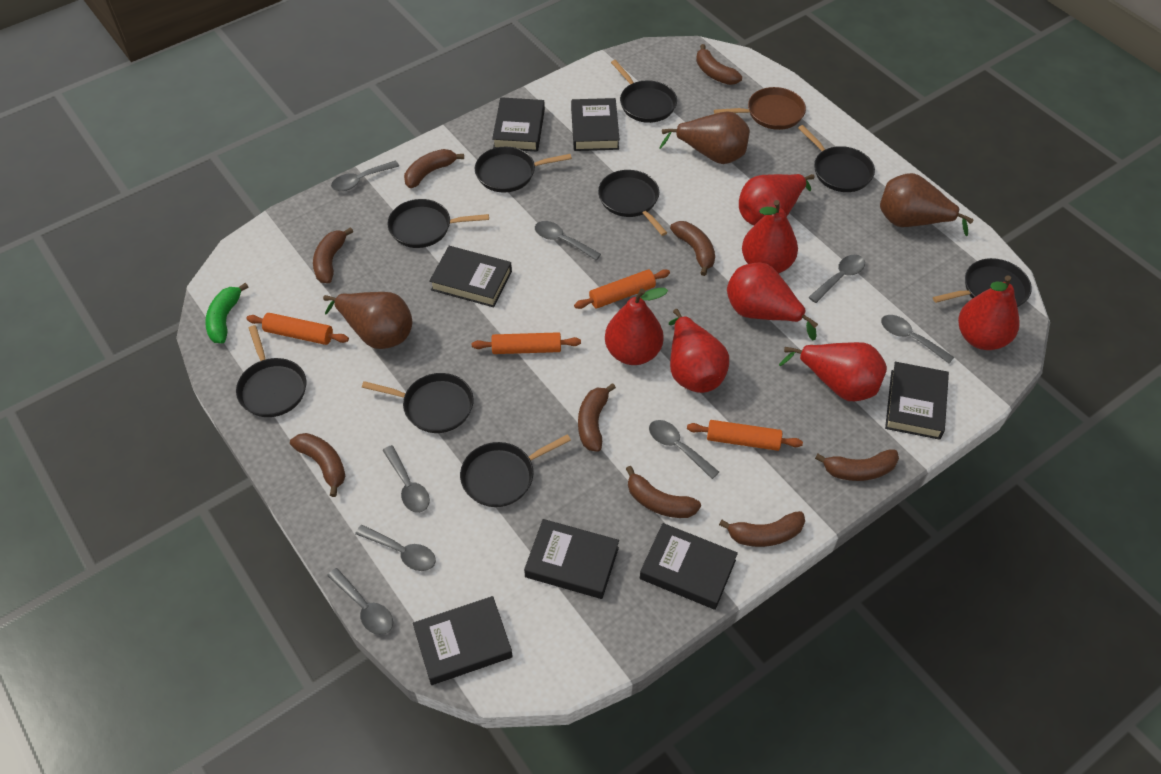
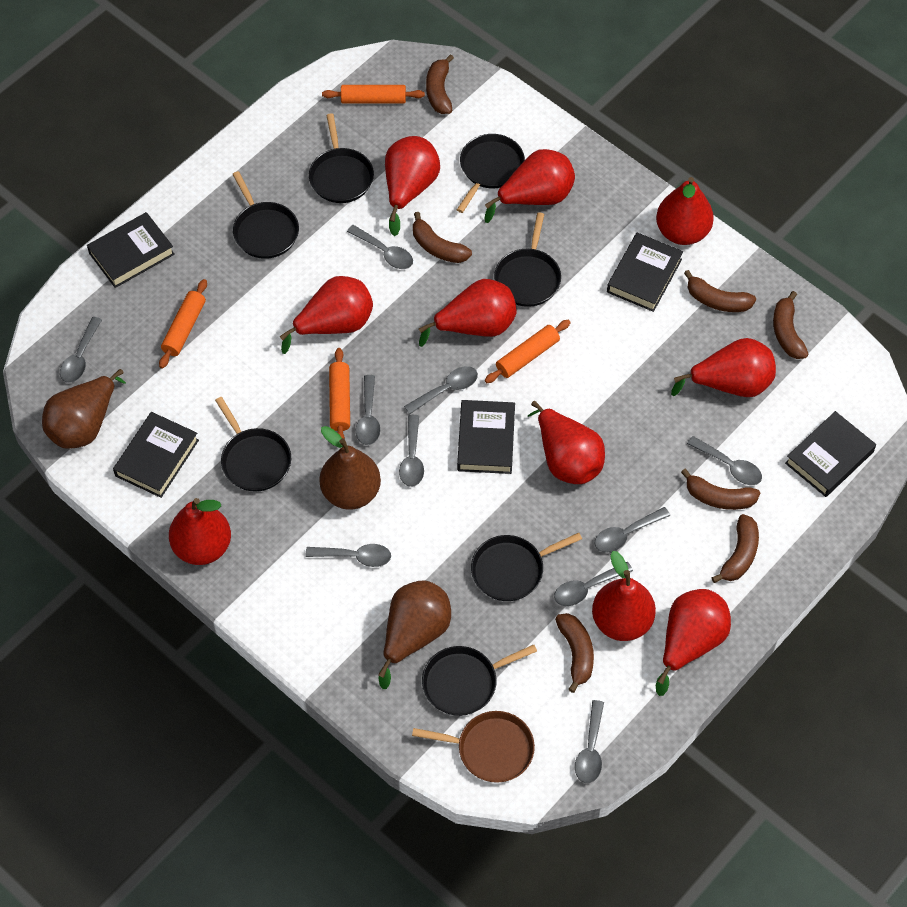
black book: [413,596,513,685] [429,246,512,307] [492,97,545,152] [524,519,619,599] [571,98,620,151] [640,523,738,610] [885,362,949,440] = 7 -> [87,212,175,288] [113,412,199,498] [457,400,515,474] [607,232,683,312] [785,411,876,497] = 5
black pan: [236,325,306,417] [362,373,474,433] [388,199,489,248] [460,434,571,507] [475,147,572,193] [598,170,667,236] [611,60,677,123] [798,125,875,192] [933,258,1032,307] = 9 -> [215,397,291,492] [232,171,299,259] [309,113,374,203] [422,644,537,716] [457,134,525,213] [471,533,582,601] [494,212,561,307] = 7
brown banana: [290,433,345,497] [313,227,353,283] [404,149,464,188] [578,383,616,452] [626,466,701,518] [670,221,715,276] [696,44,742,85] [719,511,805,547] [815,450,899,481] = 9 -> [413,212,472,263] [426,54,454,114] [555,613,594,693] [681,469,760,510] [684,270,756,312] [712,514,759,583] [773,291,809,359] = 7
green banana: [205,283,248,343] = 1 -> none = 0
grey spoon: [327,568,393,635] [331,160,399,191] [355,525,436,571] [382,445,430,513] [535,221,601,260] [649,420,719,479] [808,255,865,303] [881,315,954,363] = 8 -> [60,317,102,383] [305,544,391,567] [347,225,413,269] [355,375,380,445] [399,415,424,487] [404,366,478,414] [554,562,633,606] [575,700,604,783] [595,507,670,553] [687,436,762,485] = 10
red pear: [605,288,668,365] [669,309,729,393] [727,263,818,340] [739,174,814,225] [742,200,798,274] [779,342,887,401] [958,275,1020,350] = 7 -> [169,498,231,565] [280,276,373,354] [385,136,440,236] [419,279,516,347] [484,149,575,223] [528,401,605,484] [592,551,656,641] [656,177,714,245] [656,589,731,696] [671,338,776,397] = 10

